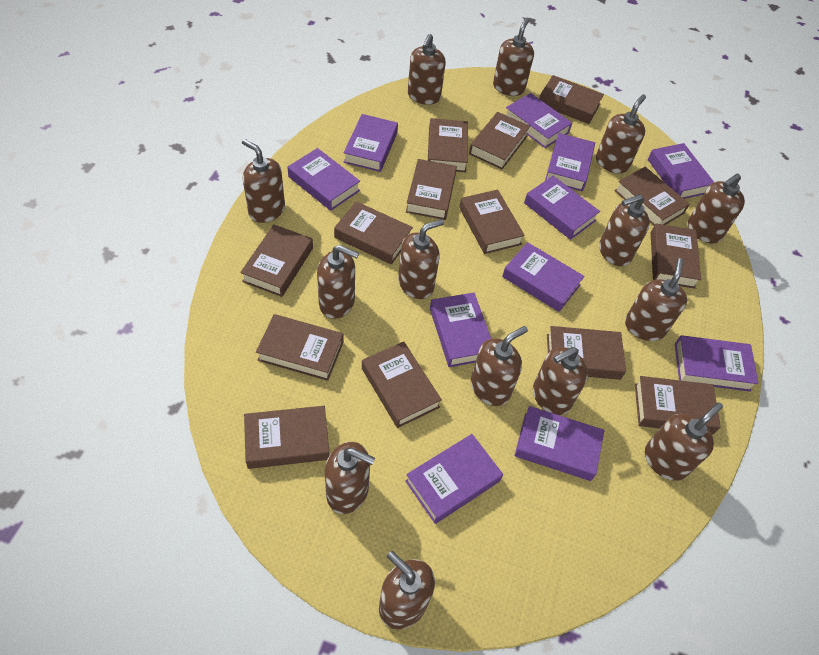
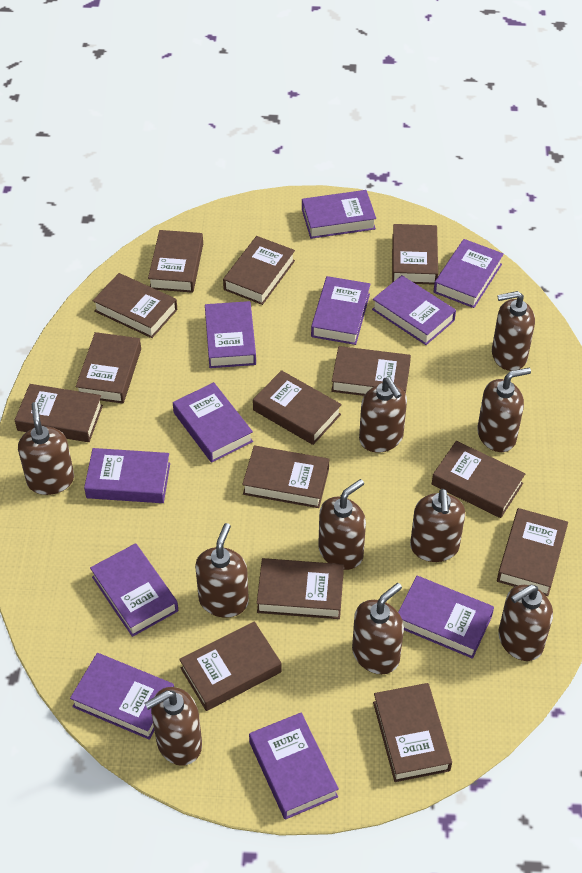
brown soap dispenser: [242,139,285,223] [317,245,359,319] [325,442,375,514] [379,551,435,629] [398,219,444,299] [408,34,446,105] [471,326,528,406] [493,18,534,96] [533,347,588,415] [596,95,646,173] [599,194,650,266] [625,258,687,341] [645,402,723,481] [688,173,745,244] = 14 -> [18,402,74,495] [145,687,202,766] [195,523,249,617] [318,479,366,570] [352,583,404,674] [359,378,407,452] [410,489,465,562] [477,368,531,452] [492,291,535,371] [498,585,553,661] = 10

